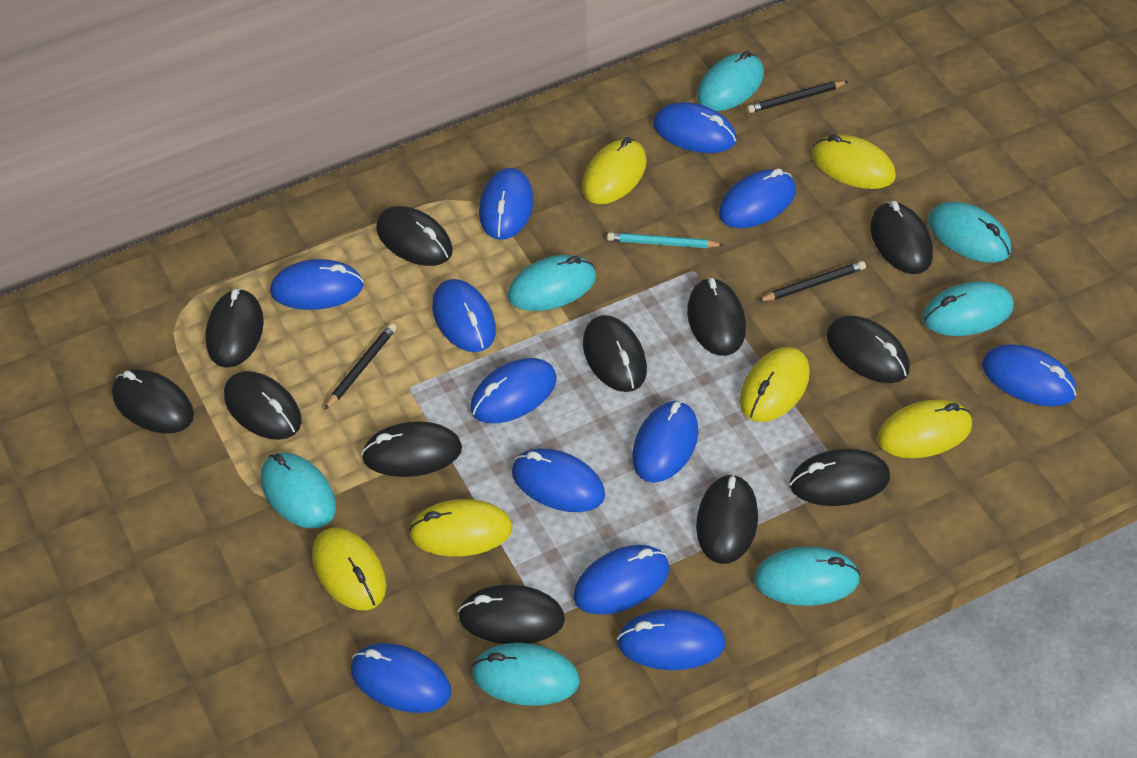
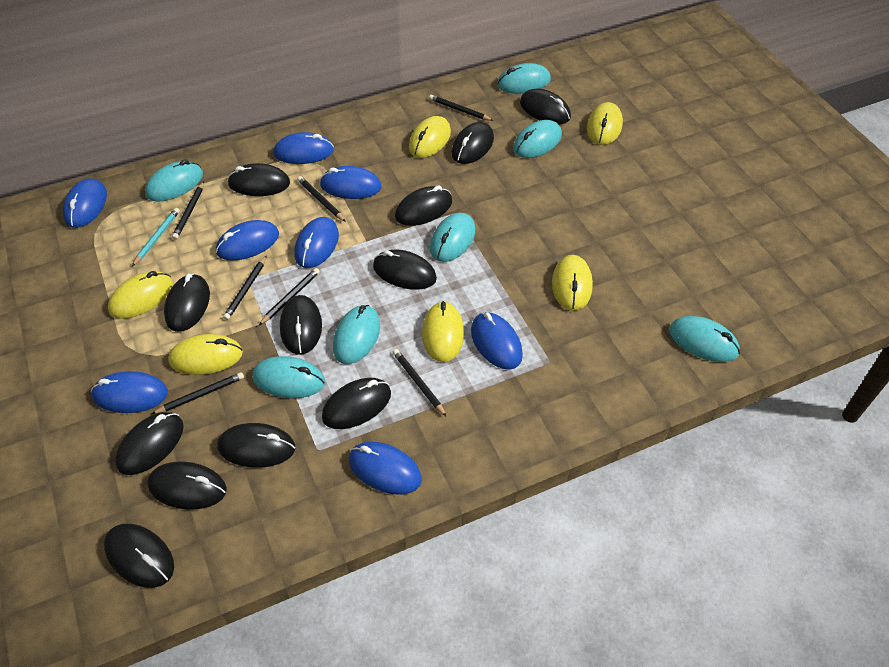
black pencil: [324,323,397,410] [747,81,849,113] [758,261,866,301] = 3 -> [152,372,244,414] [172,181,204,240] [223,255,267,320] [259,268,320,325] [297,176,346,222] [393,349,447,417] [429,95,494,121] = 7
blue mouse: [270,259,364,310] [351,643,451,713] [432,279,496,352] [470,358,557,423] [479,168,534,240] [512,448,605,512] [573,545,669,615] [617,609,726,670] [632,401,698,483] [653,102,737,153] [719,168,796,228] [982,344,1076,407] = 12 -> [63,178,107,228] [91,371,168,413] [216,220,279,261] [273,132,334,164] [295,217,339,268] [320,166,382,199] [349,441,422,495] [471,312,523,370] = 8

